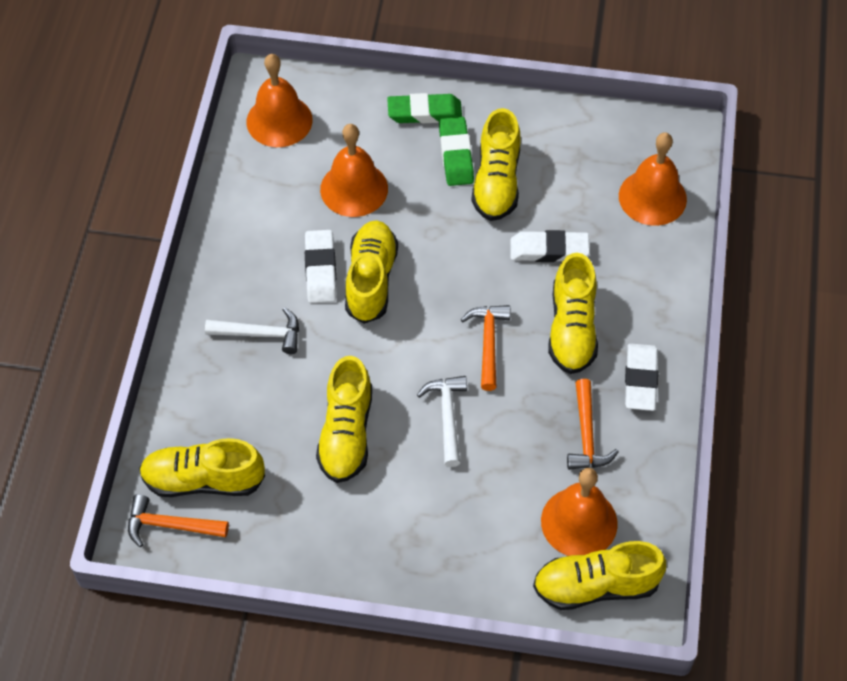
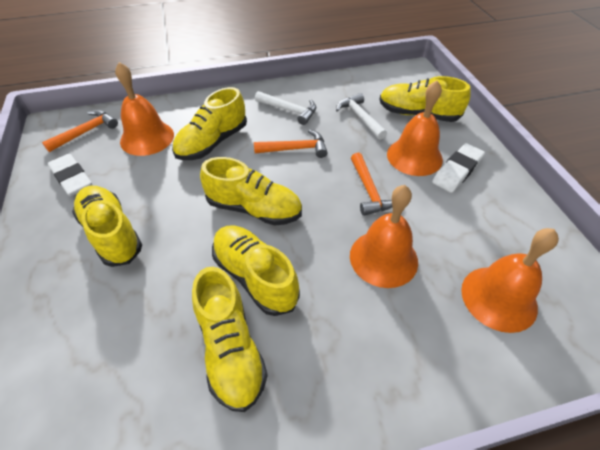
green eraser: [387,93,462,123] [439,117,474,186] = 2 -> none = 0
white eraser: [305,230,336,303] [510,230,590,262] [625,344,658,411] = 3 -> [48,154,92,196] [432,143,485,193] = 2

